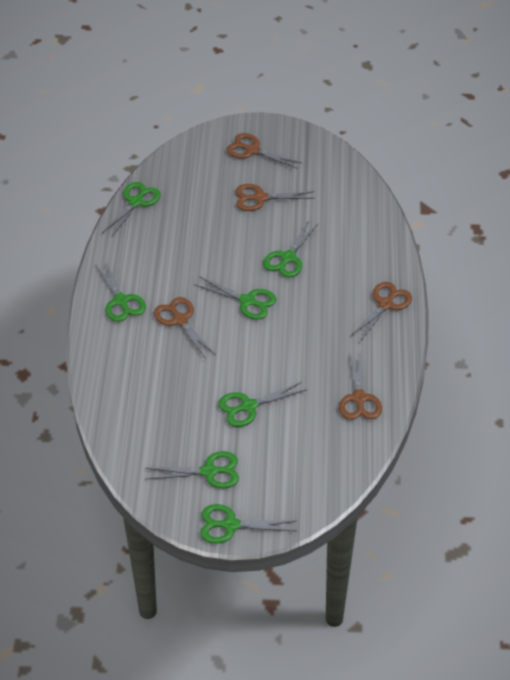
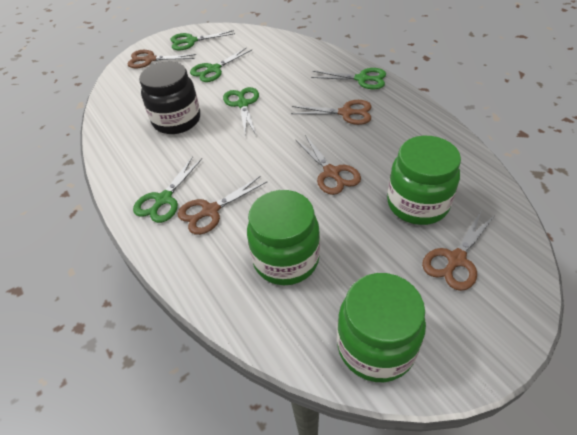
black jar: none = 0 -> [139,62,200,134] = 1
green jar: none = 0 -> [247,190,320,285] [337,273,426,382] [387,136,461,225] = 3
green scissors: [95,260,146,322] [102,182,161,237] [145,451,239,488] [195,277,276,320] [200,504,296,544] [218,382,307,427] [263,221,319,278] = 7 -> [133,156,202,223] [170,30,235,50] [190,48,252,82] [223,87,259,134] [311,68,386,89] = 5

